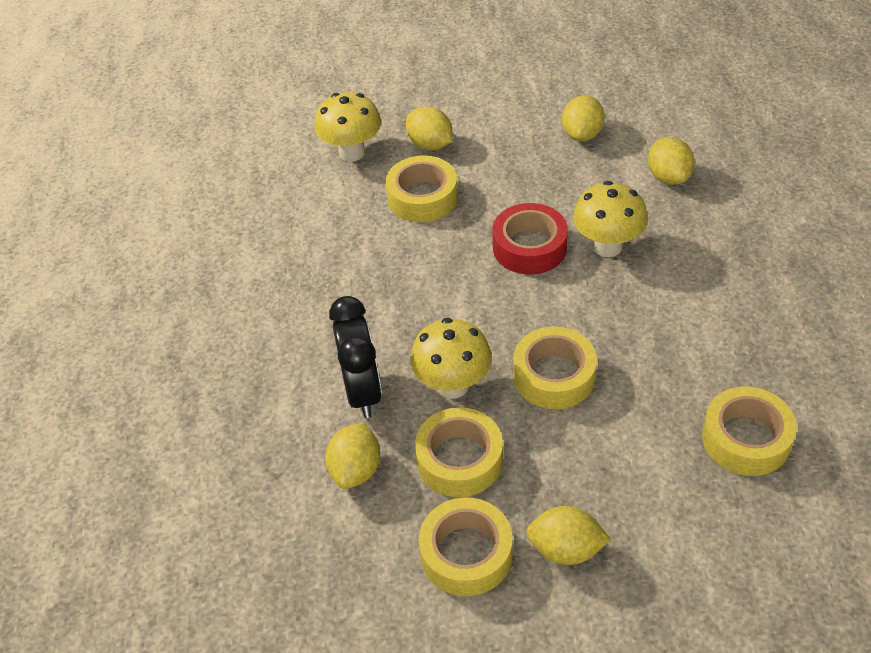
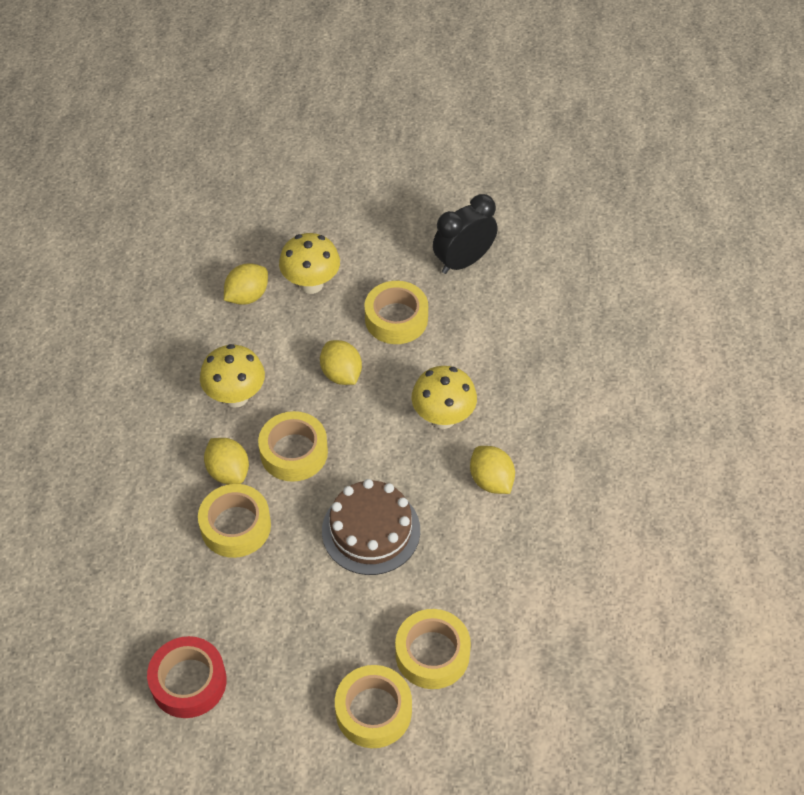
brown cake: none = 0 -> [322,479,420,575] = 1
yellow lemon: [325,423,380,489] [406,106,453,151] [526,506,611,565] [562,95,605,141] [648,137,695,185] = 5 -> [204,438,249,485] [224,263,268,305] [320,340,362,385] [470,446,515,494] = 4

